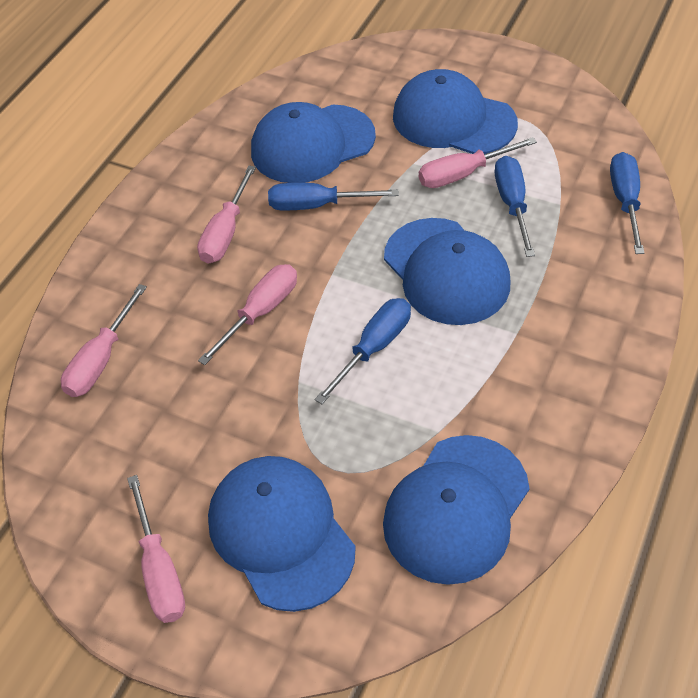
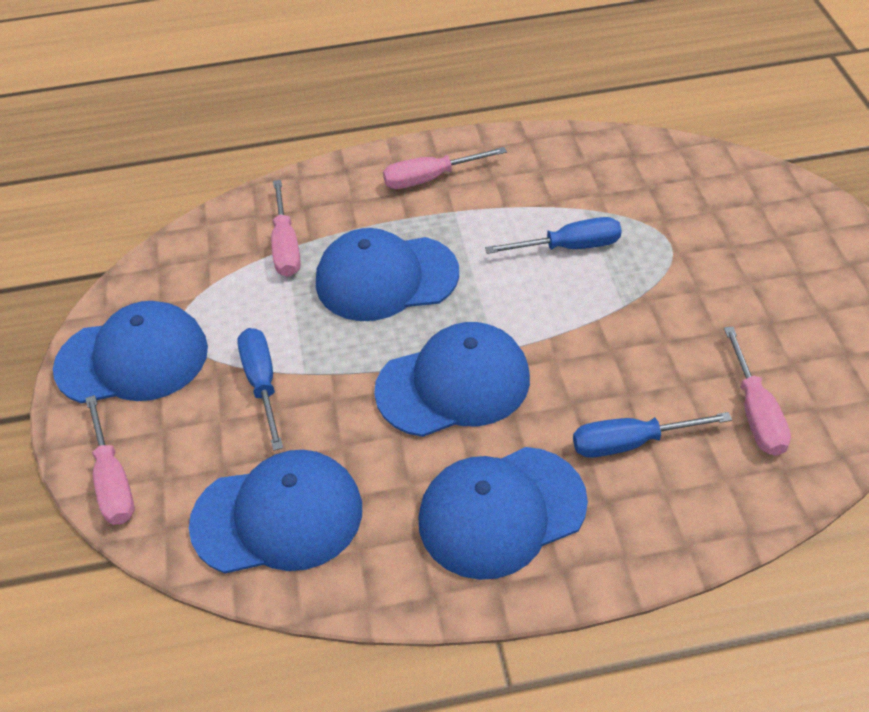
blue screwdriver: [268,183,399,210] [315,298,411,404] [495,156,535,257] [610,152,644,254] = 4 -> [237,328,283,451] [485,217,622,254] [573,412,732,458] = 3
pink screwdriver: [61,284,147,397] [127,475,185,623] [197,166,256,264] [198,264,297,365] [419,137,537,188] = 5 -> [85,395,134,525] [271,180,301,277] [383,147,507,189] [724,326,791,456] = 4

